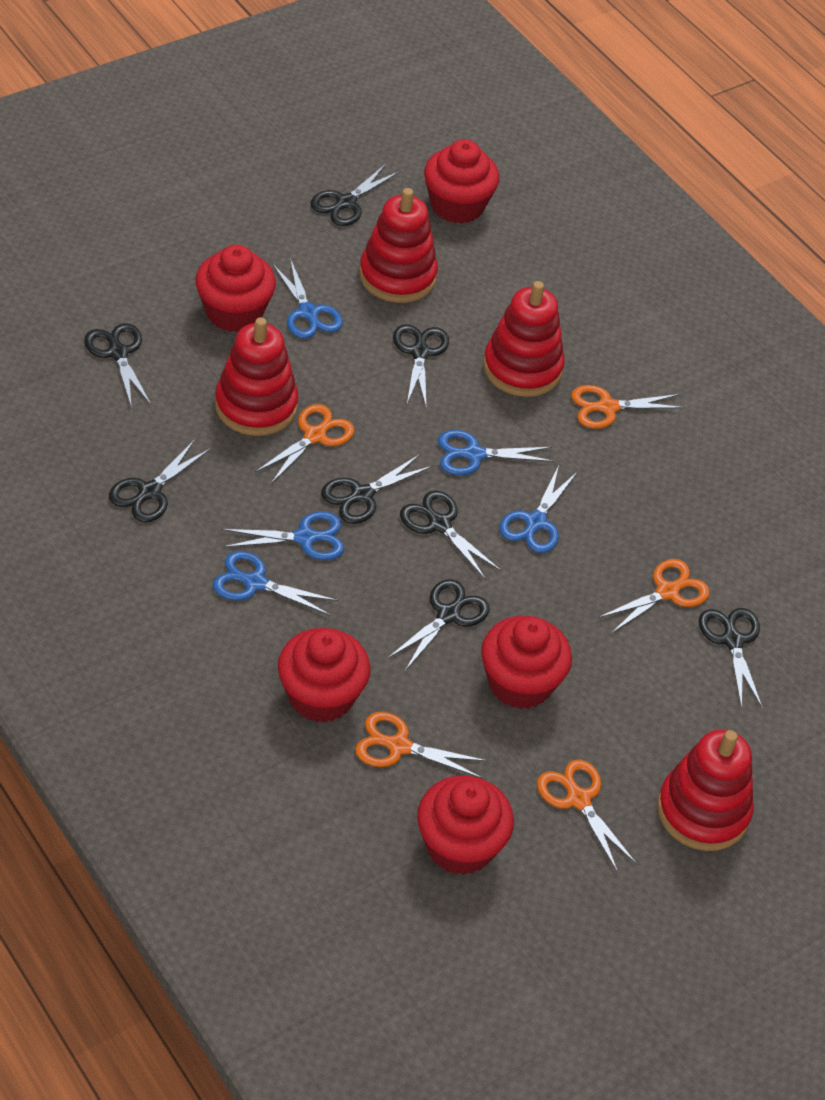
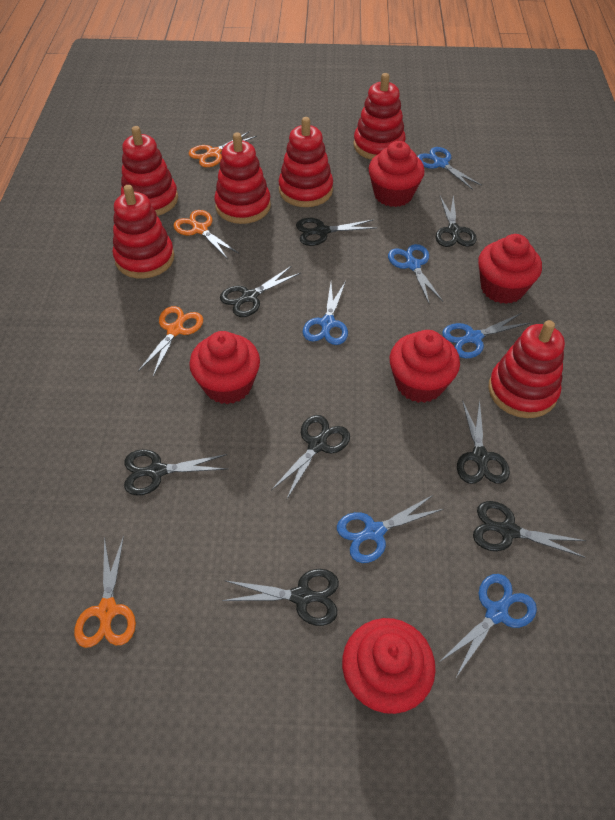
blue scissors: [213,551,338,616] [222,512,344,560] [272,259,343,339] [438,430,554,475] [499,465,578,553] = 5 -> [303,281,348,345] [337,495,443,563] [388,244,443,303] [417,147,482,190] [441,574,537,679] [442,313,530,358] = 6
orange scissors: [255,404,354,484] [355,712,488,778] [537,760,637,873] [571,385,685,429] [598,559,710,634] = 5 -> [74,535,136,648] [138,306,203,376] [174,210,239,259] [189,131,257,167] = 4
red stacking toy: [215,317,299,436] [359,188,438,303] [483,281,565,397] [657,729,753,851] = 4 -> [113,185,174,279] [121,126,178,216] [214,132,271,224] [279,117,333,207] [354,73,406,160] [488,320,565,418] = 6

